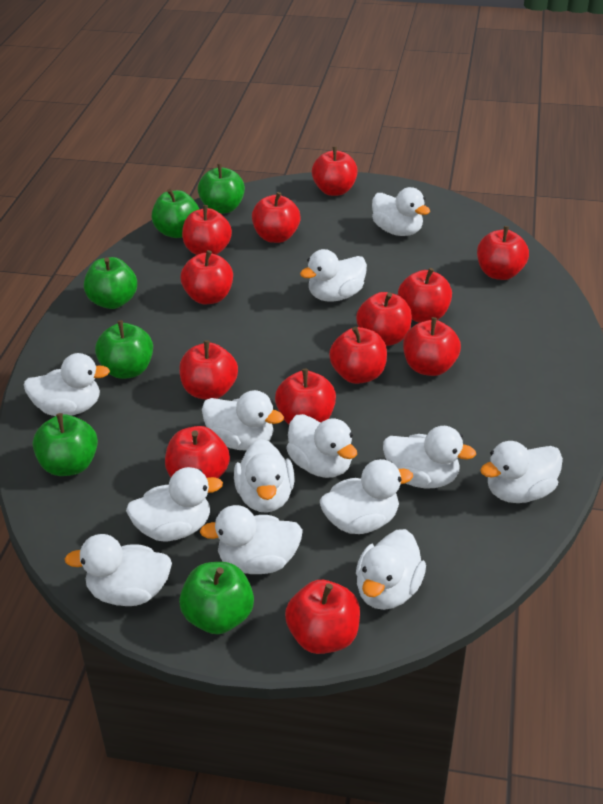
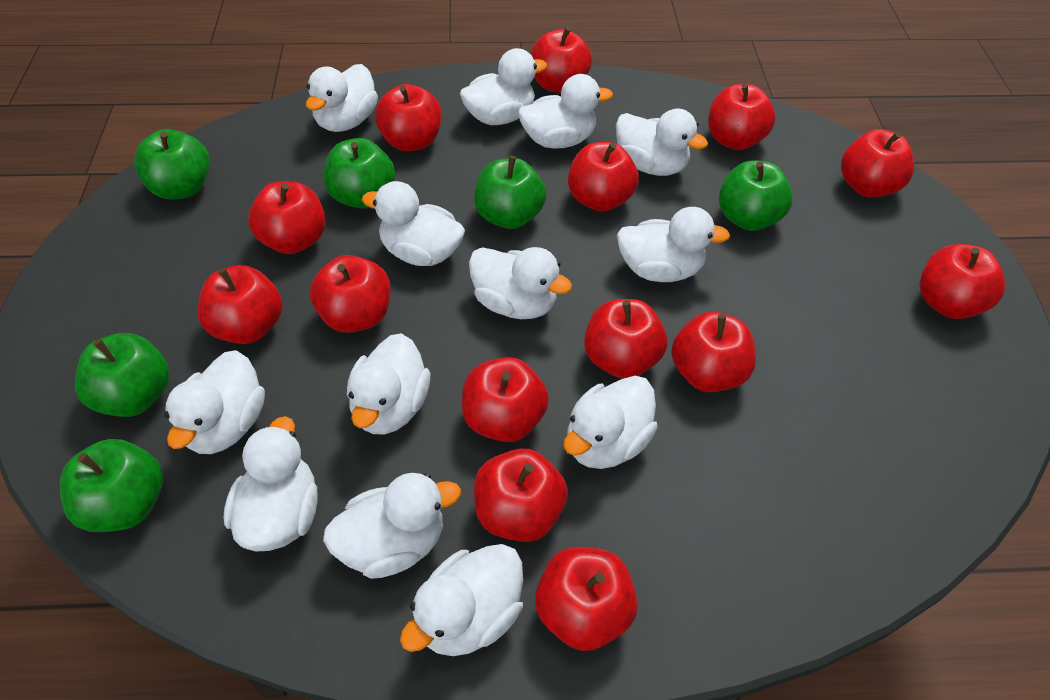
red apple: [165,426,230,478] [179,340,238,400] [180,250,233,304] [182,205,232,255] [252,192,301,243] [275,369,336,424] [285,580,360,654] [312,147,358,196] [329,326,387,384] [356,292,412,346] [398,268,452,323] [403,317,461,376] [477,226,529,280] = 13 -> [198,265,283,344] [248,181,326,254] [310,255,391,333] [375,84,442,151] [462,357,549,442] [474,449,568,542] [531,27,592,93] [535,547,638,651] [568,142,639,212] [584,299,667,379] [671,312,756,392] [708,83,776,150] [841,129,914,198] [920,244,1005,319] = 14

